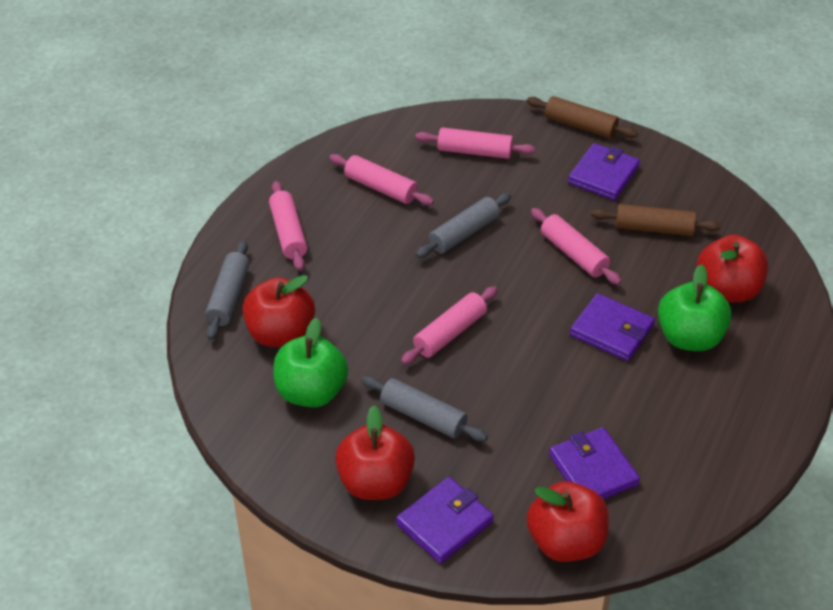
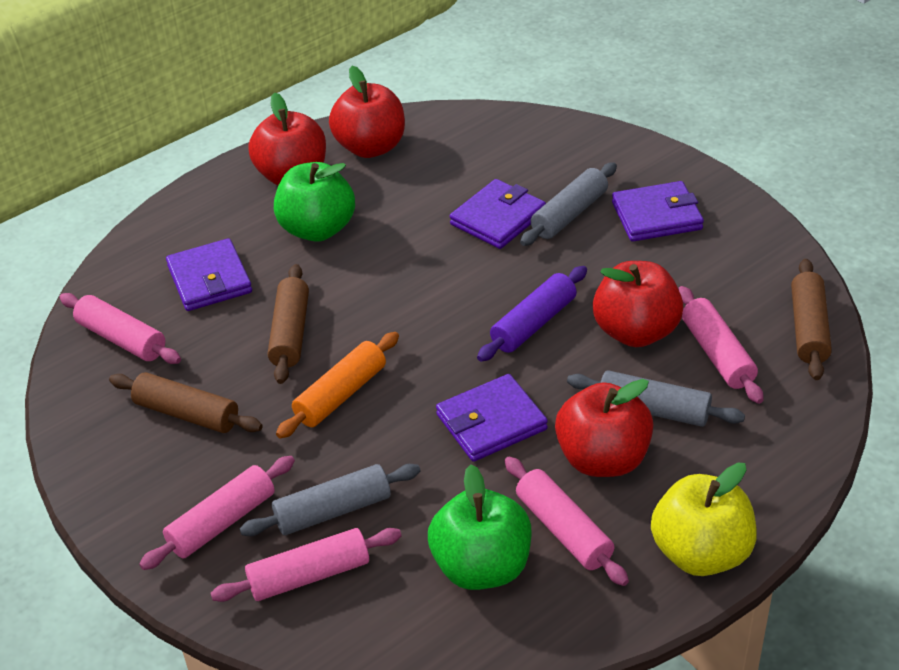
brown rolling pin: [526,96,638,138] [591,204,721,236] = 2 -> [109,372,262,433] [268,264,309,384] [791,259,832,380] = 3
orange rolling pin: none = 0 -> [276,332,399,439] = 1
purple rolling pin: none = 0 -> [477,266,587,362] = 1
yellow apple: none = 0 -> [651,463,757,576] = 1

